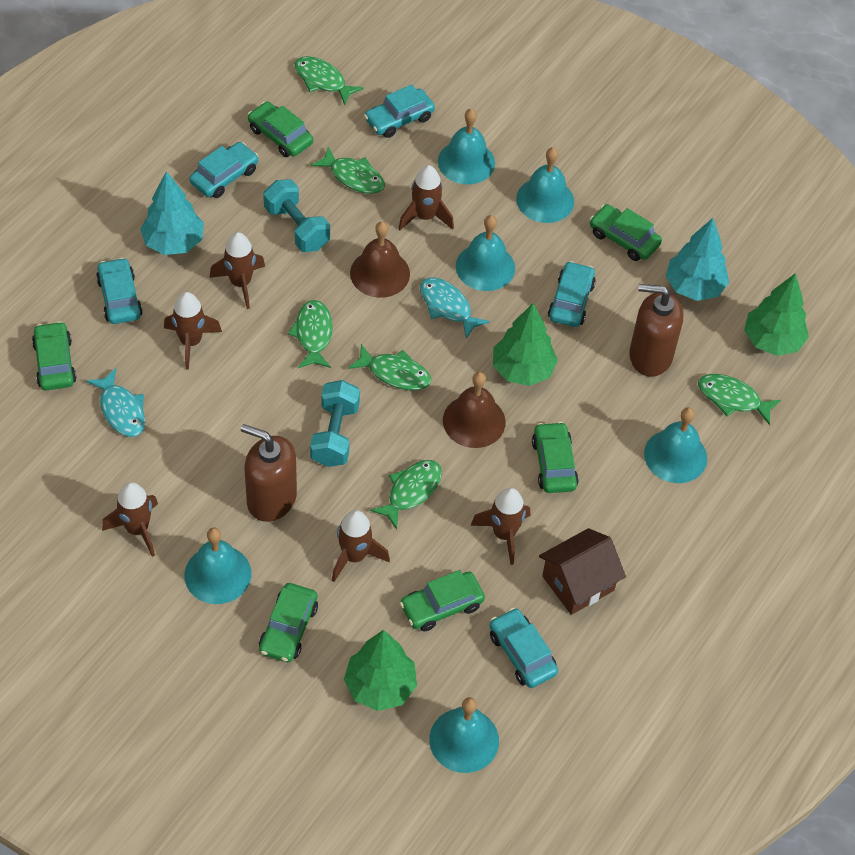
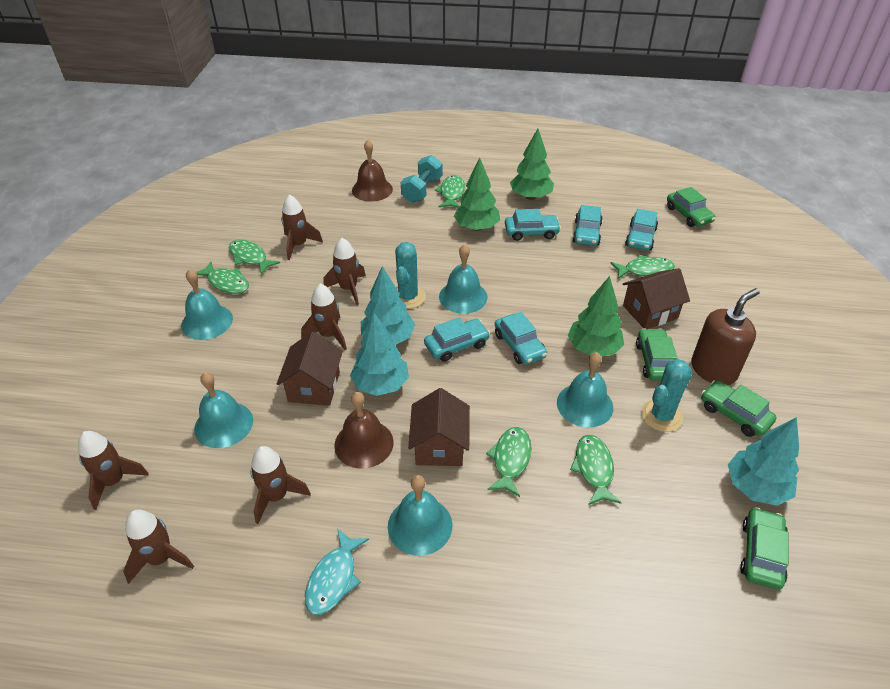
brown house: [539,528,626,615] = 1 -> [277,332,343,406] [408,388,470,466] [623,268,690,329] = 3
brown soap dispenser: [241,424,297,522] [629,284,683,377] = 2 -> [691,288,760,385] = 1
green car: [32,321,76,390] [248,102,313,157] [259,583,318,662] [400,570,485,631] [532,422,579,493] [590,204,662,261] = 6 -> [636,328,677,381] [667,187,716,227] [701,380,777,437] [740,507,789,590] = 4
turquoise bell: [184,527,251,604] [429,697,499,773] [438,109,495,184] [456,215,515,291] [516,147,574,223] [644,407,707,483] = 6 -> [181,269,233,340] [194,372,253,448] [388,475,452,556] [439,244,488,314] [557,352,613,428] = 5
turquoise cactus: none = 0 -> [395,242,426,309] [641,359,693,432] = 2
turquoise dumbbell: [263,179,330,252] [310,380,360,467] = 2 -> [401,155,443,203] = 1
turquoise fish: [86,368,145,437] [420,277,490,339] = 2 -> [305,528,369,615] = 1
turquoise tree: [140,171,204,255] [666,218,729,301] = 2 -> [350,313,409,396] [361,266,415,345] [728,417,799,506] = 3

